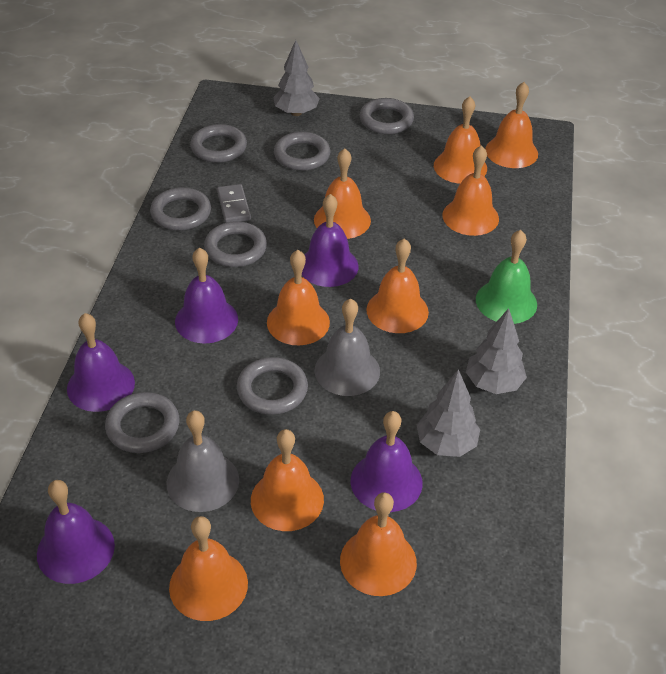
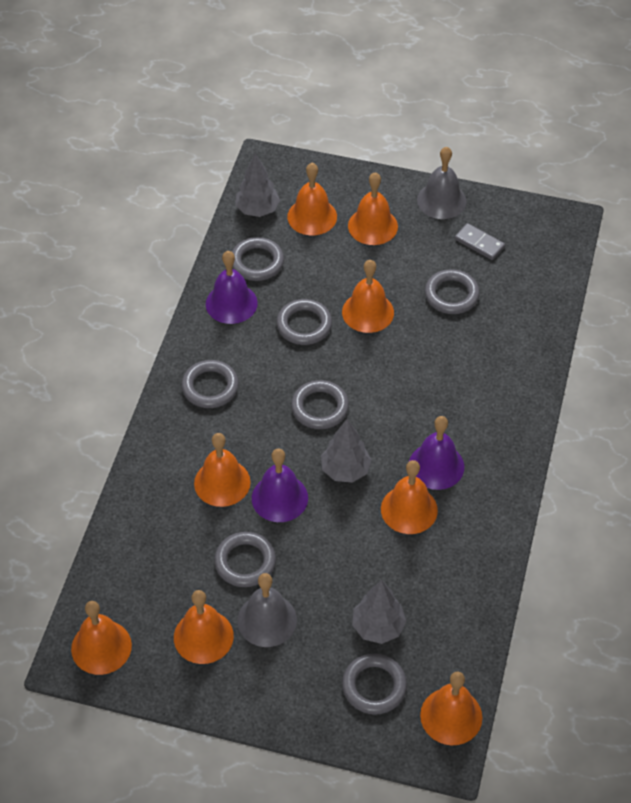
green bell: [476,230,537,324] = 1 -> none = 0
orange bell: [169,516,248,621] [251,429,324,531] [267,250,330,345] [314,148,371,239] [340,493,417,596] [366,239,429,333] [434,96,487,184] [442,145,499,236] [485,82,538,168] = 9 -> [71,601,132,675] [174,590,234,664] [194,433,250,507] [287,163,337,235] [342,260,394,333] [348,172,398,245] [381,460,438,534] [420,671,482,745] = 8
purple bell: [37,480,115,584] [67,313,135,412] [175,248,238,344] [302,194,359,287] [351,411,423,512] = 5 -> [206,251,258,324] [252,448,308,522] [409,416,464,490] = 3

